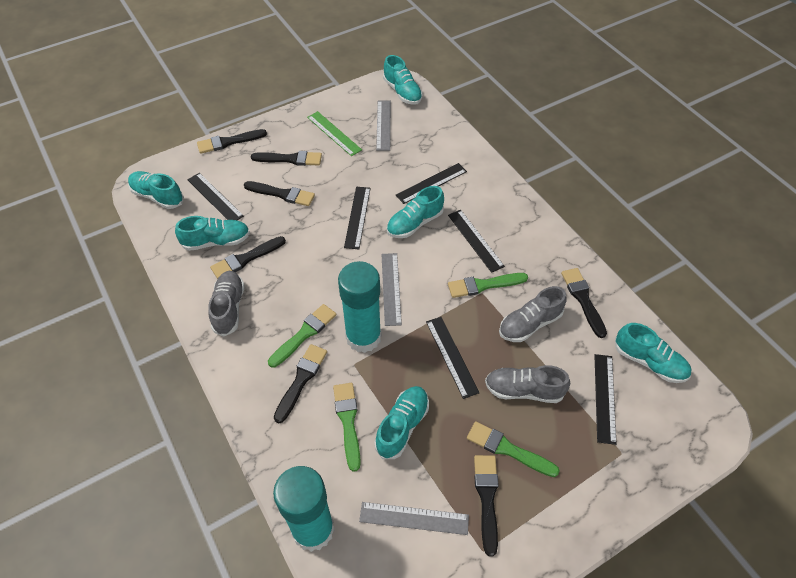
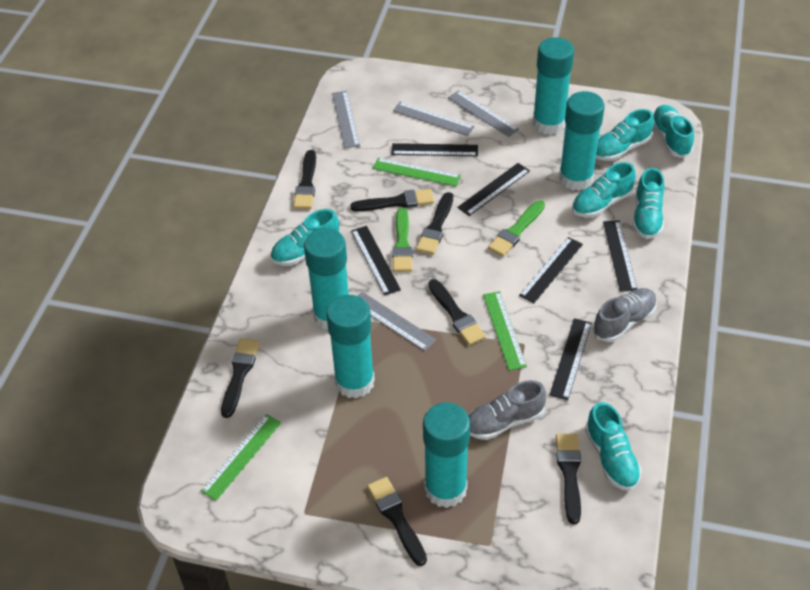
green brush: [268,304,336,368] [333,383,361,472] [448,273,528,298] [467,421,560,477] = 4 -> [392,207,413,272] [488,200,545,257] = 2
green ruler: [307,111,362,156] = 1 -> [201,414,281,501] [373,158,461,186] [483,291,527,371] = 3
grey ruler: [359,502,469,535] [376,101,391,151] [381,253,402,326] = 3 -> [332,91,360,148] [358,292,436,351] [393,102,475,136] [448,90,519,137] = 4
grey shoe: [208,271,245,337] [485,365,570,403] [499,286,567,342] = 3 -> [468,380,547,440] [592,288,657,342] = 2
turquoise glue stick: [273,466,334,552] [338,261,381,353] = 2 -> [304,228,349,329] [326,295,375,399] [423,402,470,508] [533,37,574,135] [559,91,605,191] = 5

